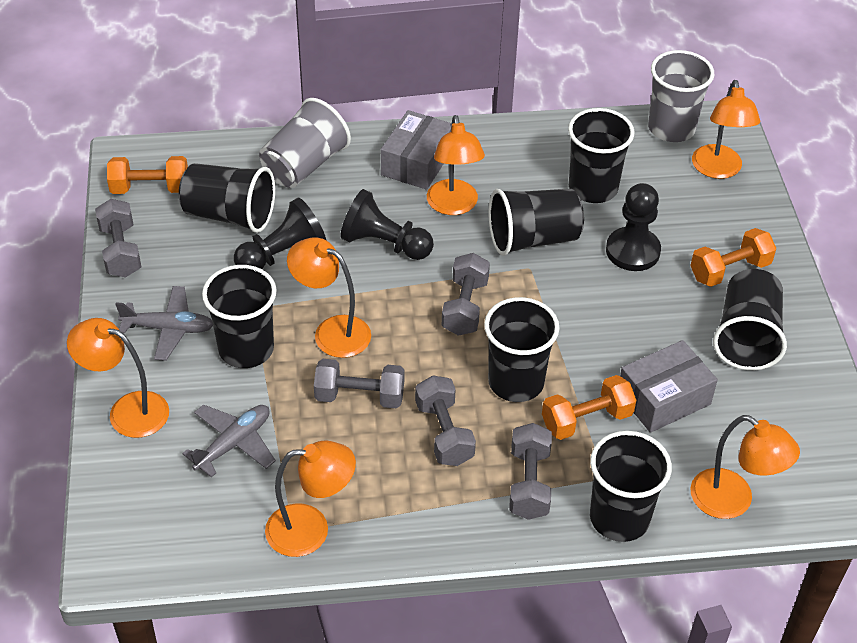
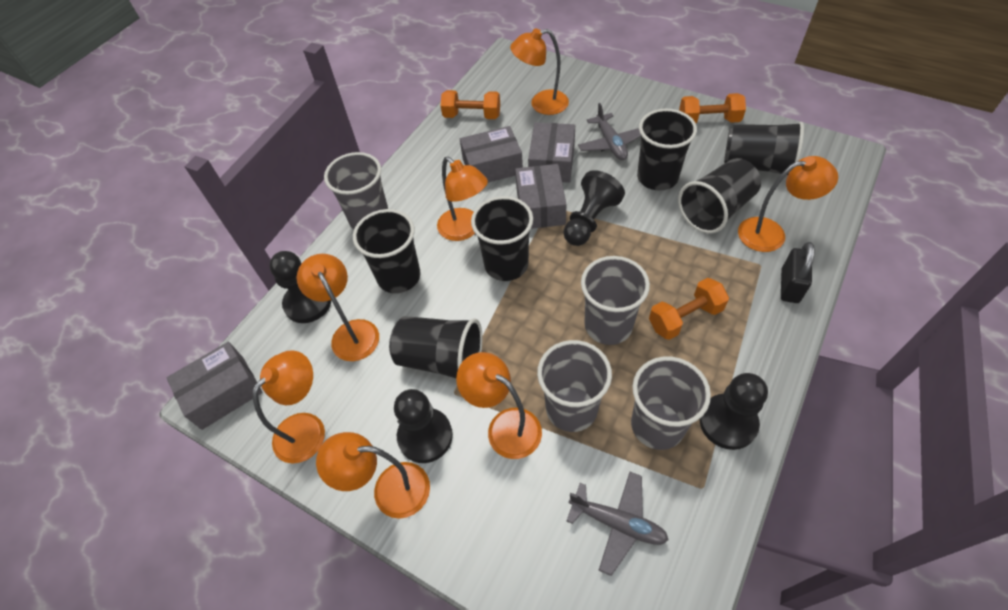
black cup: [179,163,275,233] [202,265,277,368] [484,297,560,402] [489,189,584,256] [568,108,635,203] [590,431,672,542] [713,269,787,370] = 7 -> [353,209,420,293] [389,316,482,378] [471,196,533,281] [637,109,697,191] [678,158,761,233] [724,122,804,175] = 6
black padlock: none = 0 -> [781,242,815,303] = 1
black pawn: [234,198,326,269] [340,189,434,260] [606,183,661,271] = 3 -> [269,251,331,323] [394,389,453,463] [563,170,625,246] [700,373,768,450] = 4
grey box: [381,110,452,190] [620,340,718,433] = 2 -> [166,342,263,430] [460,126,523,182] [515,164,567,229] [528,123,575,183] = 4
grey cup: [259,98,351,188] [648,50,714,142] = 2 -> [324,152,388,230] [537,340,612,432] [581,256,650,345] [631,357,711,450] = 4
grey dumbbell: [95,199,141,278] [314,359,404,409] [415,375,476,466] [442,253,490,336] [509,423,552,520] = 5 -> none = 0
orange lamp: [67,318,169,438] [265,441,356,557] [287,238,371,358] [427,115,485,215] [690,415,800,519] [692,80,760,179] = 6 -> [252,350,325,464] [297,254,379,361] [316,432,430,519] [437,156,488,241] [456,352,542,459] [510,28,569,115] [738,156,838,252] = 7

